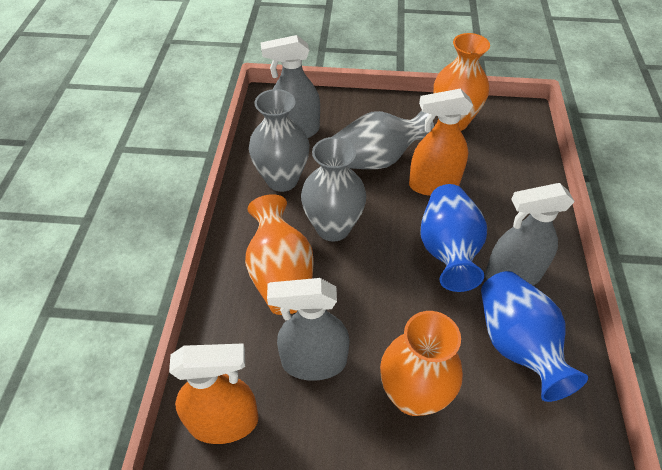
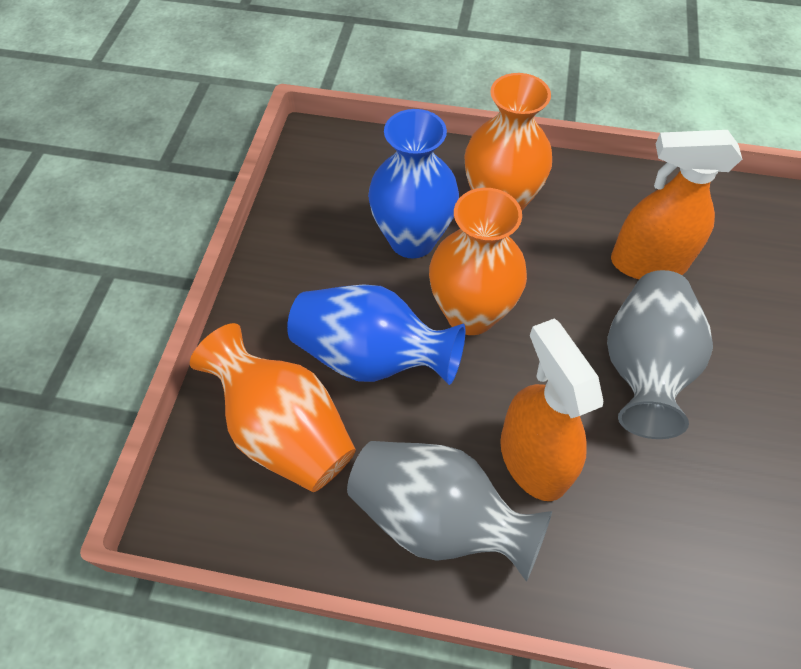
grey spray bottle: [261,35,320,138] [267,278,350,381] [485,183,575,286] = 3 -> none = 0
grey vase: [249,89,310,192] [301,137,366,242] [332,110,434,169] = 3 -> [347,441,552,582] [607,270,713,439] = 2

